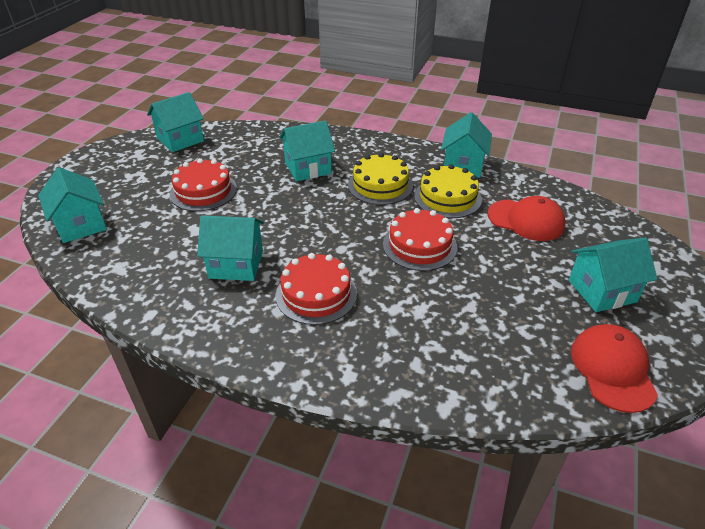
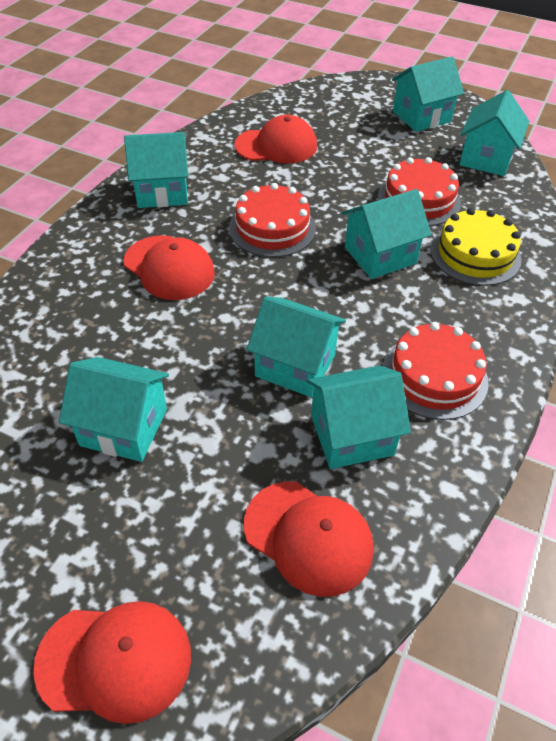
red cap: [487,196,566,241] [571,324,658,413] = 2 -> [33,601,191,724] [124,235,215,300] [235,115,317,164] [244,481,374,597] = 4
turquoise house: [38,167,107,243] [147,92,204,152] [197,215,264,281] [279,120,335,181] [441,112,492,178] [569,238,657,312] = 6 -> [59,357,169,462] [124,132,189,208] [247,296,346,397] [307,365,411,469] [342,189,431,279] [392,57,464,132] [459,90,530,176] = 7
yellow cake: [348,153,413,205] [414,164,482,218] = 2 -> [430,208,522,286] = 1

